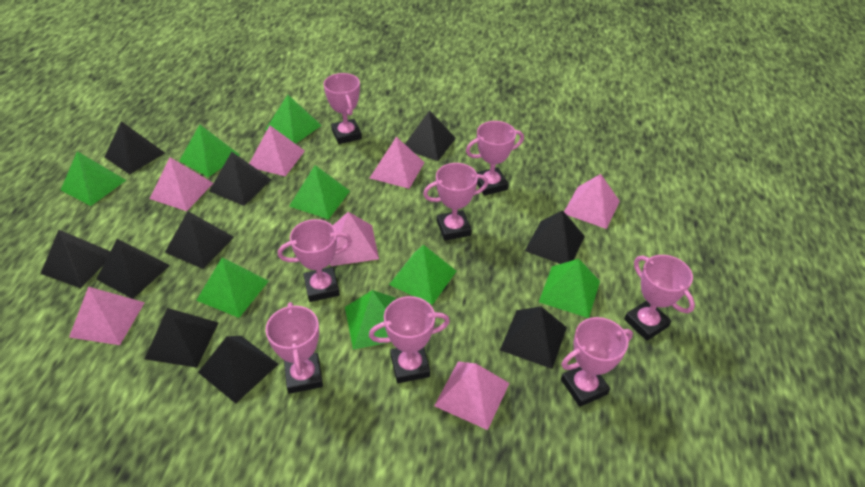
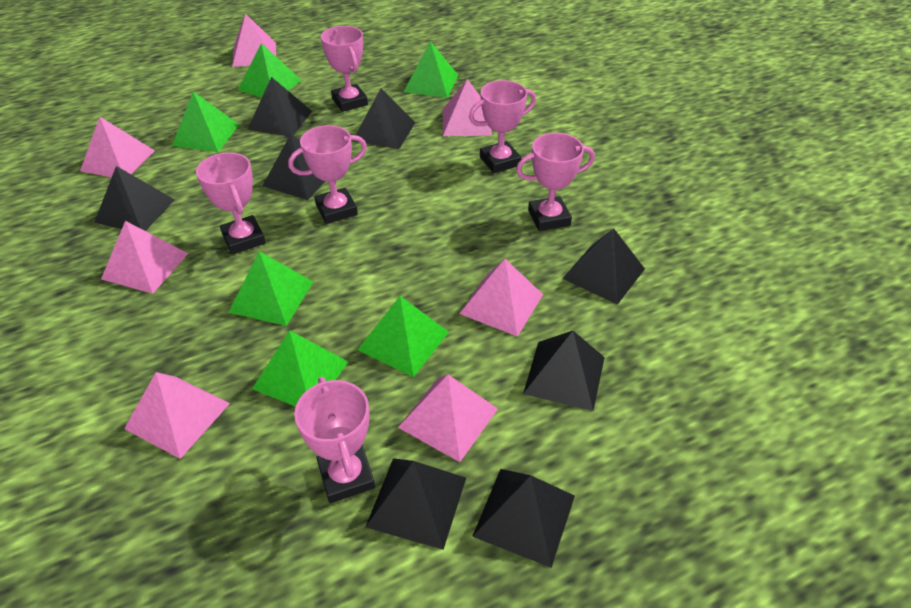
black pyramid: [41,230,110,288] [96,239,170,299] [104,121,165,174] [145,308,218,368] [165,211,234,269] [198,336,278,403] [209,152,272,206] [405,110,456,161] [500,306,567,369] [525,210,585,264] = 10 -> [94,166,175,231] [248,77,312,137] [263,134,326,200] [353,88,416,149] [366,458,466,550] [472,469,575,568] [523,331,605,411] [562,228,645,305] = 8
green pyramid: [61,151,126,206] [179,124,240,177] [196,257,269,318] [265,95,322,144] [289,165,350,219] [345,290,396,350] [389,245,456,305] [539,259,600,318] = 8 -> [172,92,239,152] [228,251,313,326] [238,43,302,98] [252,330,349,407] [358,296,449,377] [404,41,458,98] = 6
pink trophy: [266,302,323,394] [278,219,352,302] [323,73,362,144] [369,296,450,383] [423,163,488,241] [466,121,524,196] [561,317,633,407] [624,255,695,341] = 8 -> [196,152,266,255] [288,125,367,224] [294,377,375,503] [321,26,368,112] [469,80,536,173] [516,133,595,231] = 6

